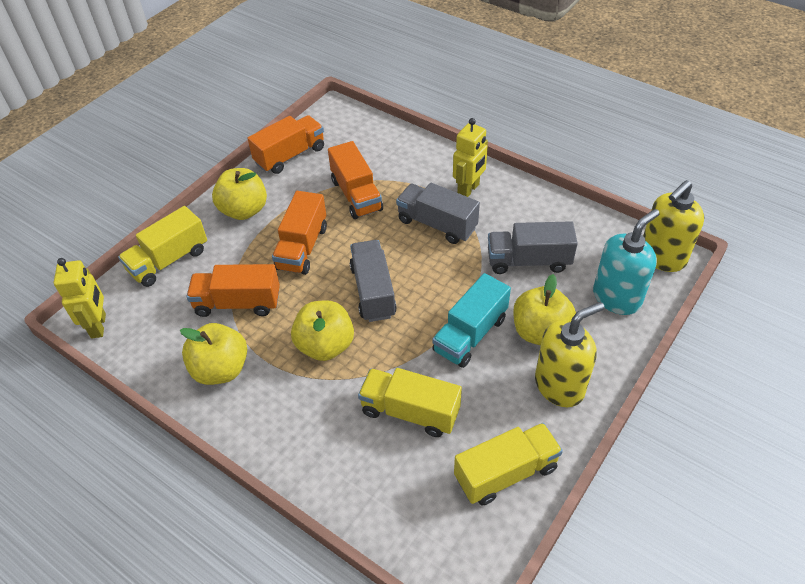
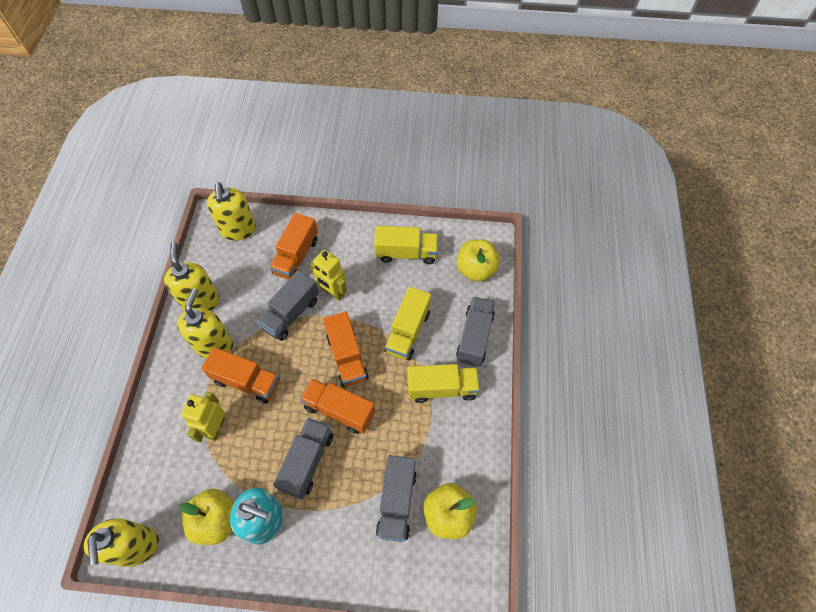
grey truck: [350,240,397,322] [396,183,480,244] [488,221,578,274] = 3 -> [257,270,319,341] [273,418,333,500] [376,455,417,542] [456,297,495,367] = 4
turquoise truck: [432,273,511,368] = 1 -> none = 0
yellow apple: [180,323,247,385] [212,168,267,220] [291,300,354,361] [513,274,576,345] = 4 -> [179,488,235,545] [423,483,477,539] [456,240,500,282] = 3
yellow soap dispenser: [535,302,605,407] [643,180,704,272] = 2 -> [84,519,159,567] [164,242,220,311] [177,288,233,359] [207,182,256,241] = 4

